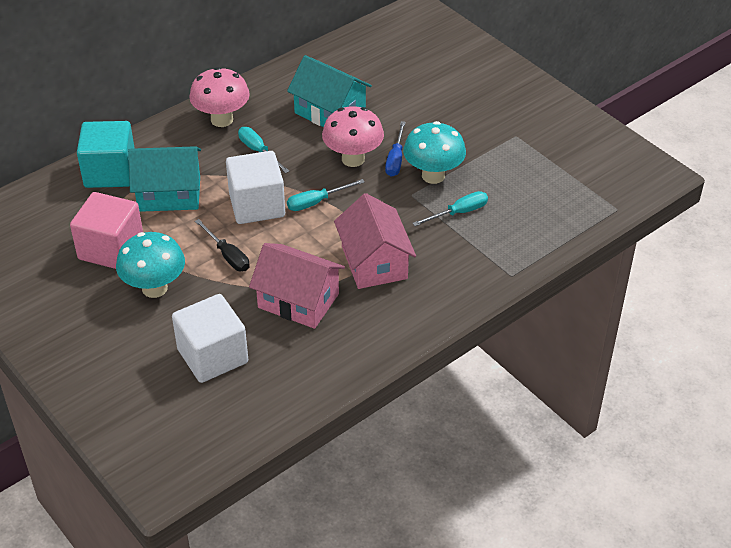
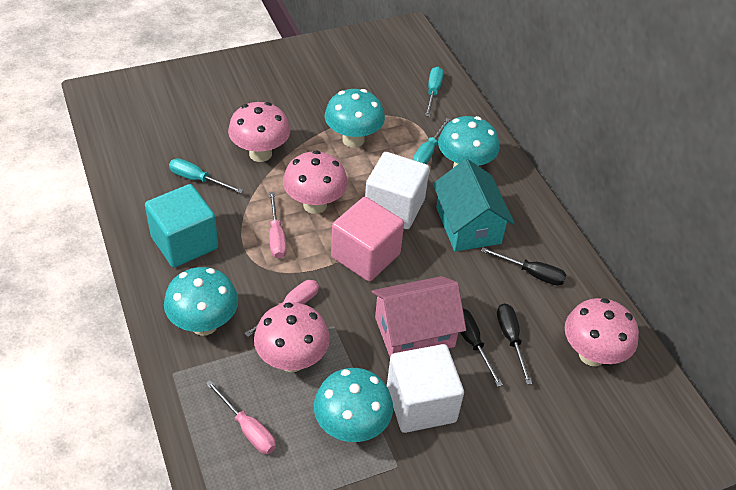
black screwdriver: [195,219,250,271] = 1 -> [460,309,503,387] [481,247,566,286] [497,303,532,385] = 3
blue screwdriver: [385,121,406,177] = 1 -> none = 0
pink house: [249,243,345,329] [334,193,416,289] = 2 -> [371,276,466,356] = 1
pink mushroom: [190,67,250,127] [322,106,384,167] = 2 -> [228,102,290,162] [254,303,330,372] [283,150,348,214] [565,298,639,366] = 4
pink screwdriver: none = 0 -> [206,380,276,454] [244,280,319,337] [269,192,287,259] = 3
turquoise house: [128,146,201,212] [287,55,372,127] = 2 -> [433,159,515,251] = 1
turquoise mushroom: [116,232,185,298] [403,121,466,184] = 2 -> [164,267,238,336] [314,368,393,442] [325,89,385,148] [438,116,499,168] = 4

